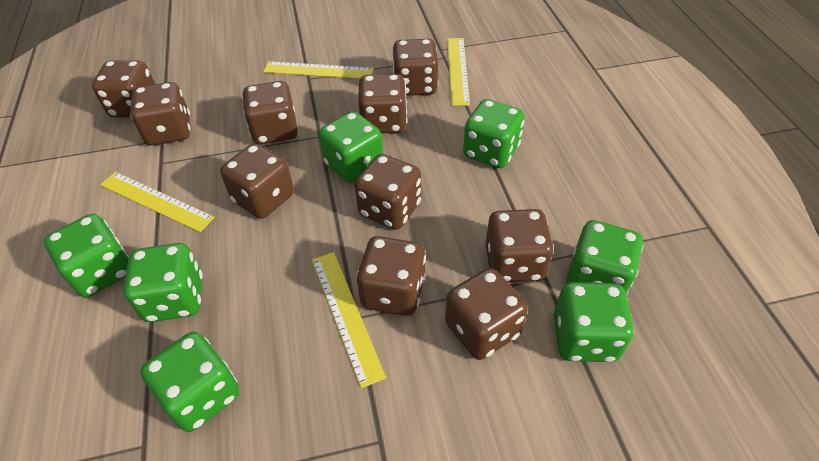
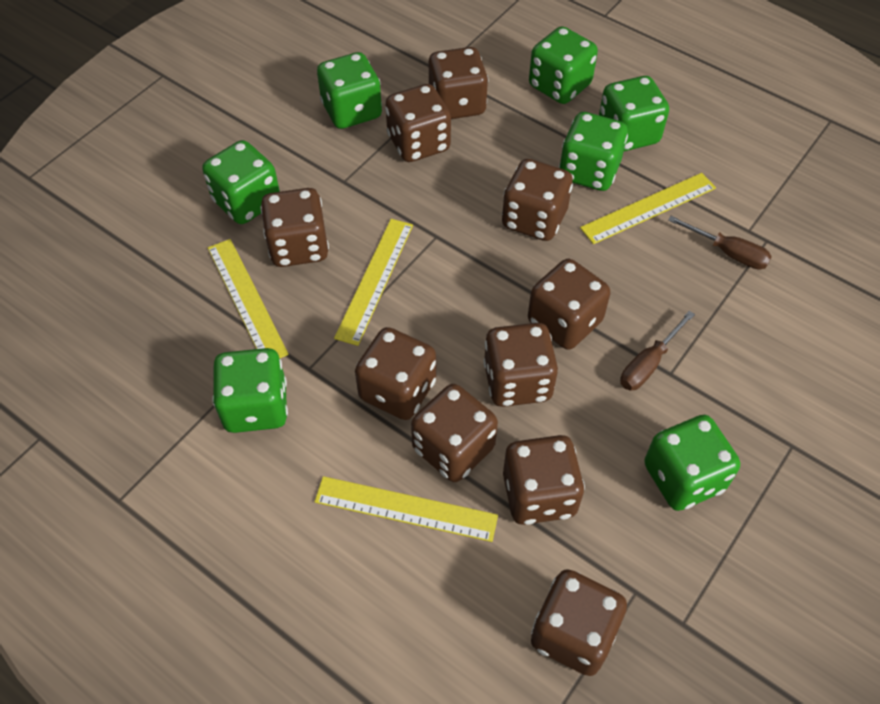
brown screwdriver: none = 0 -> [620,311,695,391] [668,216,772,270] = 2

